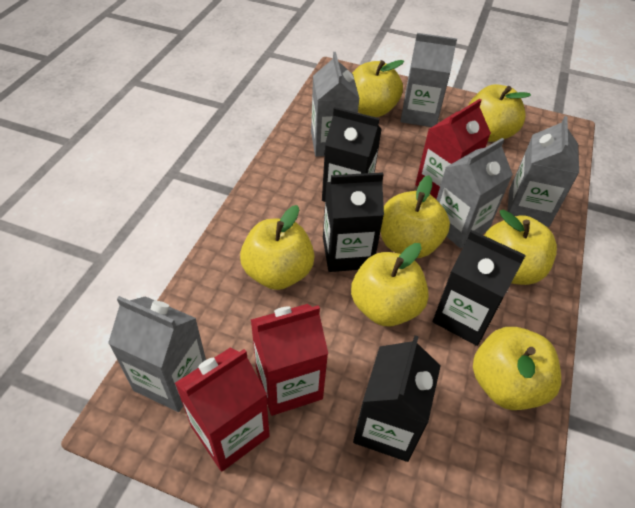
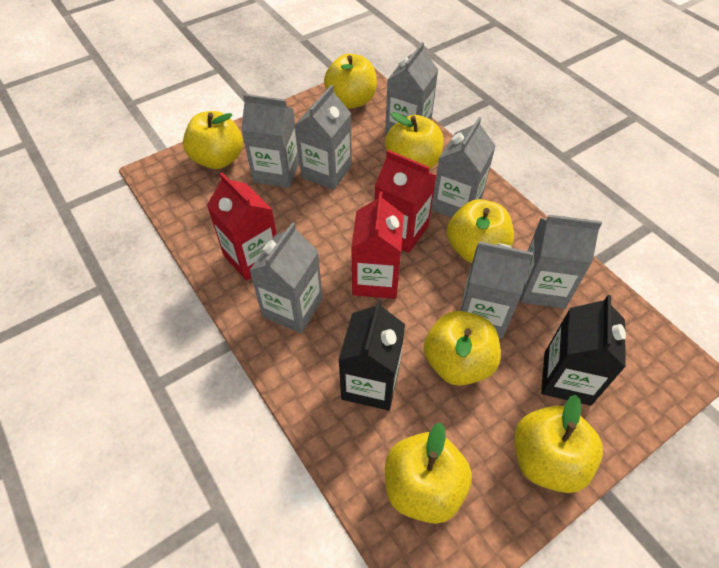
black carton: [322,107,382,202] [323,172,384,272] [353,335,441,462] [433,230,526,346] = 4 -> [338,300,405,410] [541,295,626,406] = 2
grey carton: [108,296,206,412] [311,52,360,157] [400,33,457,127] [436,138,513,248] [508,116,579,227] = 5 -> [241,94,300,188] [249,222,323,333] [295,85,352,190] [385,42,438,134] [431,117,496,218] [460,241,533,338] [520,215,602,309] = 7

